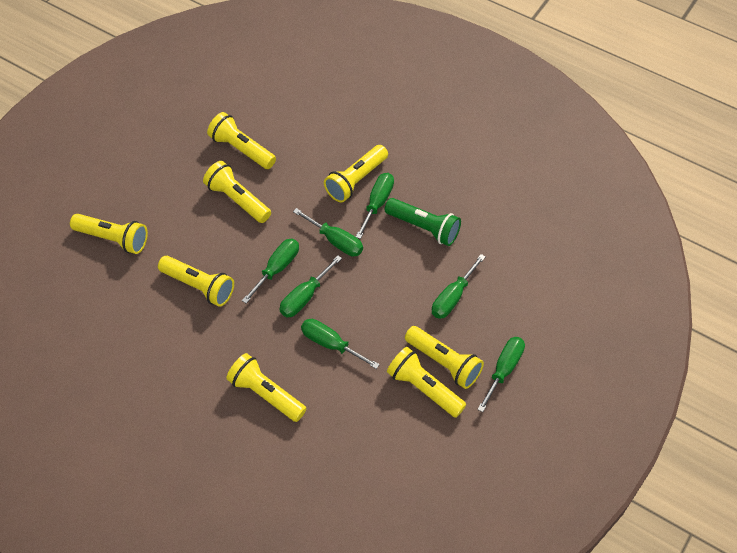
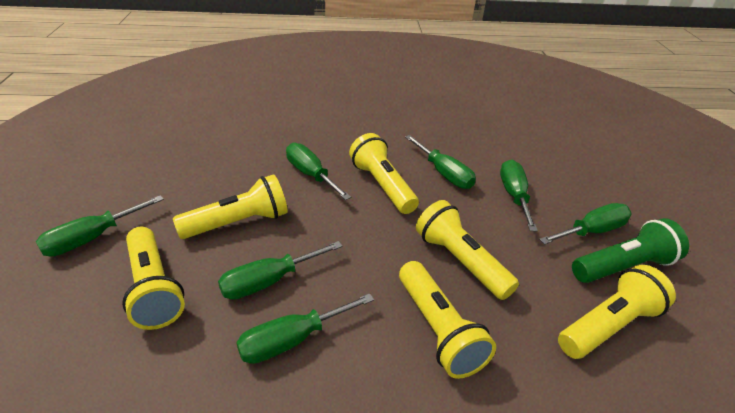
yellow flashlight: [70,214,148,254] [158,256,234,307] [203,161,271,223] [207,112,276,169] [226,353,307,422] [324,145,388,202] [387,347,466,418] [405,326,484,389] = 8 -> [122,227,185,330] [173,174,288,239] [349,133,419,214] [399,261,496,379] [416,200,519,300] [558,265,676,359] = 6

